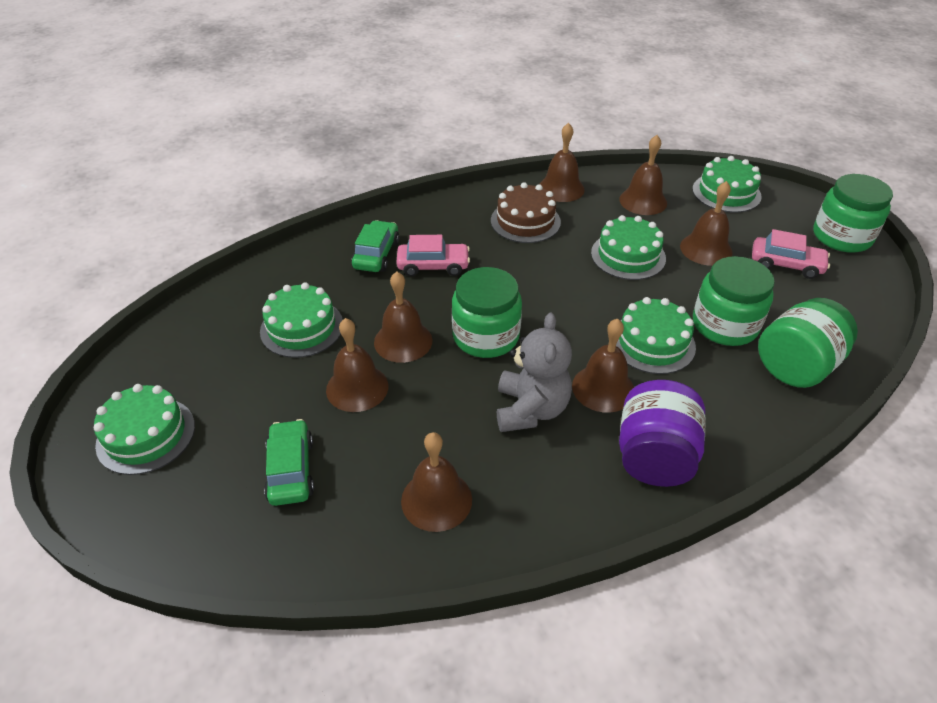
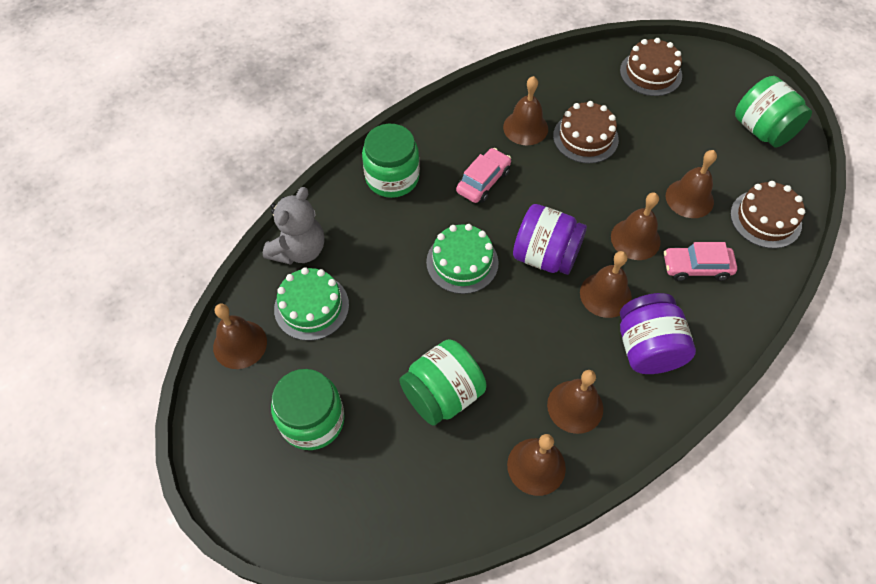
brown cake: [491,182,561,243] = 1 -> [553,101,619,163] [620,38,682,96] [730,181,805,249] = 3
green cake: [94,384,195,475] [260,282,343,358] [591,215,666,280] [616,297,696,374] [692,156,762,213] = 5 -> [274,267,349,341] [426,224,499,294] = 2
green car: [264,419,314,506] [351,220,399,272] = 2 -> none = 0
purple jar: [619,380,706,487] = 1 -> [513,204,587,275] [620,293,696,374] = 2

